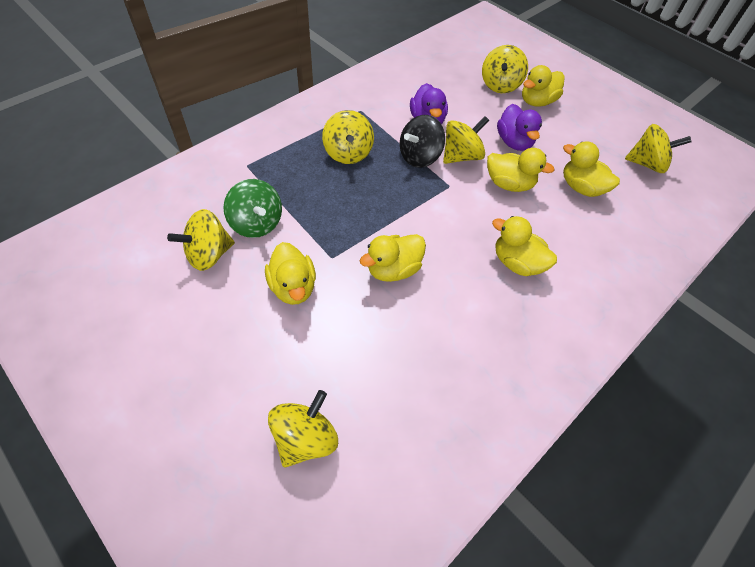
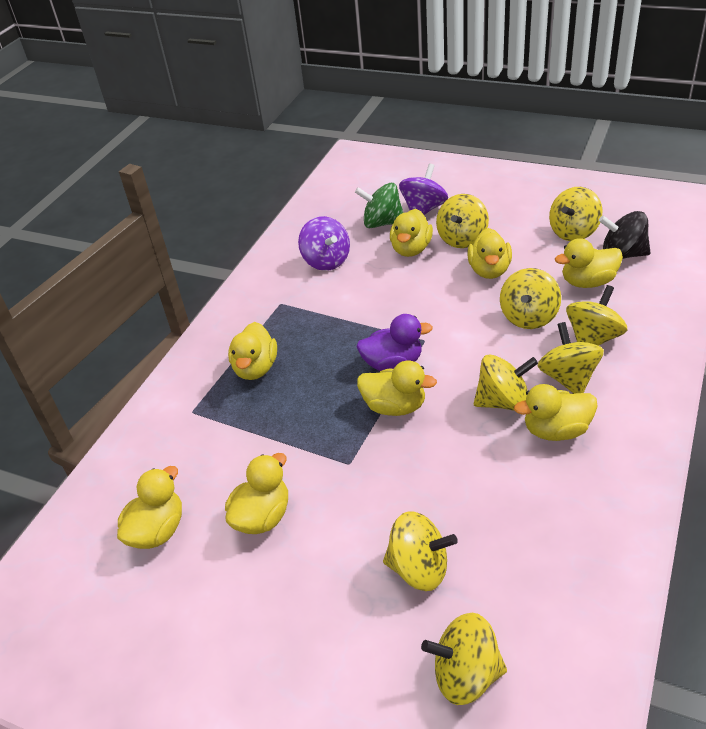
purple duck: [410,83,448,124] [497,104,542,151] = 2 -> [356,314,433,371] = 1
purple spinning top: none = 0 -> [298,216,350,271] [399,164,448,215] = 2
yellow duck: [265,242,316,305] [360,234,426,282] [487,148,554,192] [492,216,557,276] [522,65,564,107] [563,141,620,197] = 6 -> [117,466,182,549] [225,453,288,534] [228,322,277,380] [357,361,437,416] [390,209,433,257] [467,228,512,279] [514,384,598,441] [555,238,623,288] = 8
yellow spinning top: [167,209,235,271] [268,390,338,468] [322,110,374,164] [443,116,489,164] [482,45,528,93] [625,124,691,173] = 6 -> [383,511,458,591] [421,613,507,705] [436,194,489,248] [474,355,538,411] [500,268,561,329] [537,322,604,393] [549,187,603,241] [566,285,628,346] = 8

